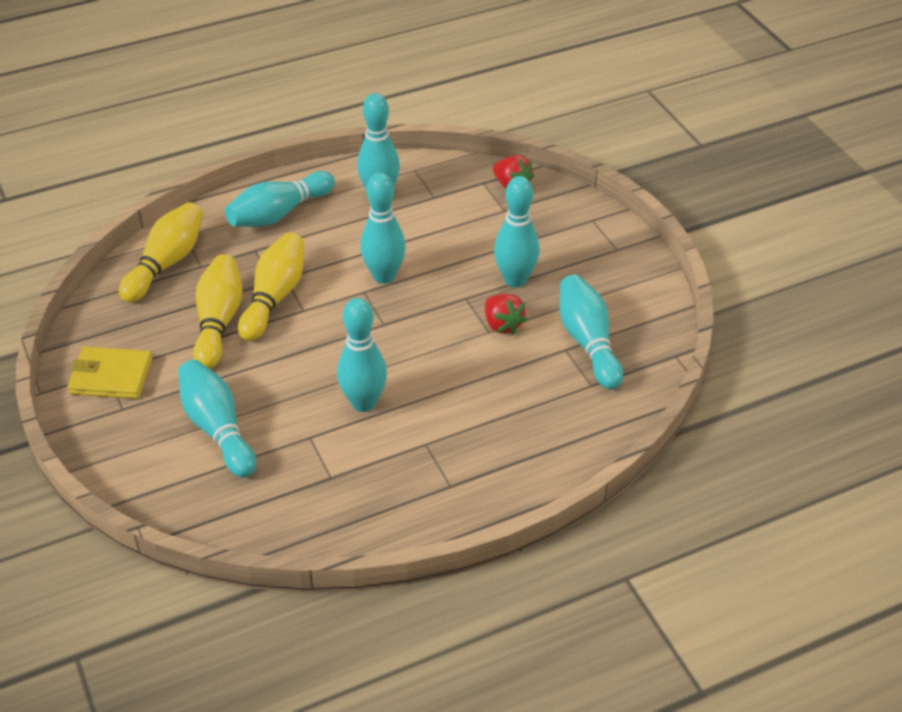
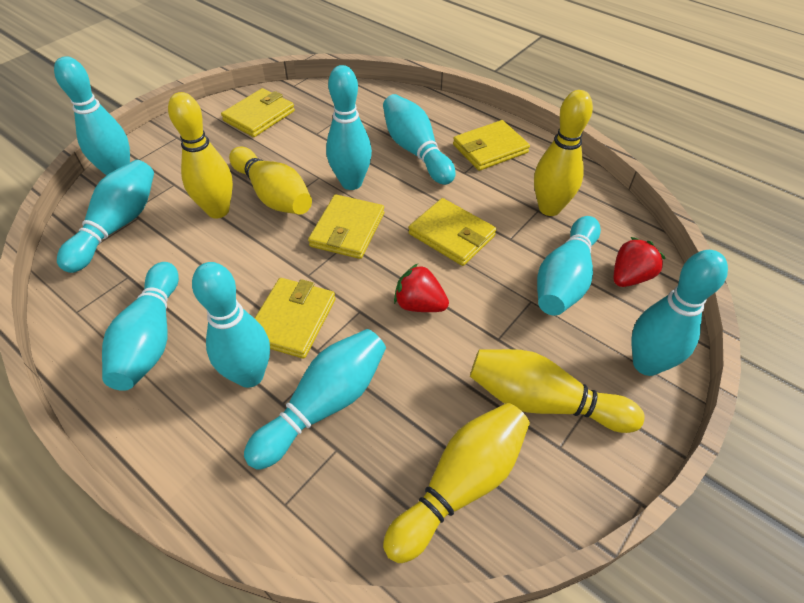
turquoise bowling pin: [178,360,256,477] [225,171,335,227] [337,298,387,412] [357,93,400,189] [360,172,406,284] [494,176,540,287] [559,275,623,389] = 7 -> [54,56,130,176] [57,160,154,273] [102,262,179,391] [192,262,270,388] [244,329,386,469] [326,65,372,190] [383,94,455,185] [537,216,601,316] [631,250,728,376] = 9
yellow bowling pin: [119,202,203,302] [193,254,243,369] [238,233,304,341] = 3 -> [168,92,233,218] [229,147,312,215] [383,403,530,563] [470,349,645,433] [534,90,593,216] = 5
yellow wallet: [67,347,152,399] = 1 -> [221,88,295,137] [255,278,336,359] [308,194,384,259] [409,198,497,266] [453,120,530,171] = 5

